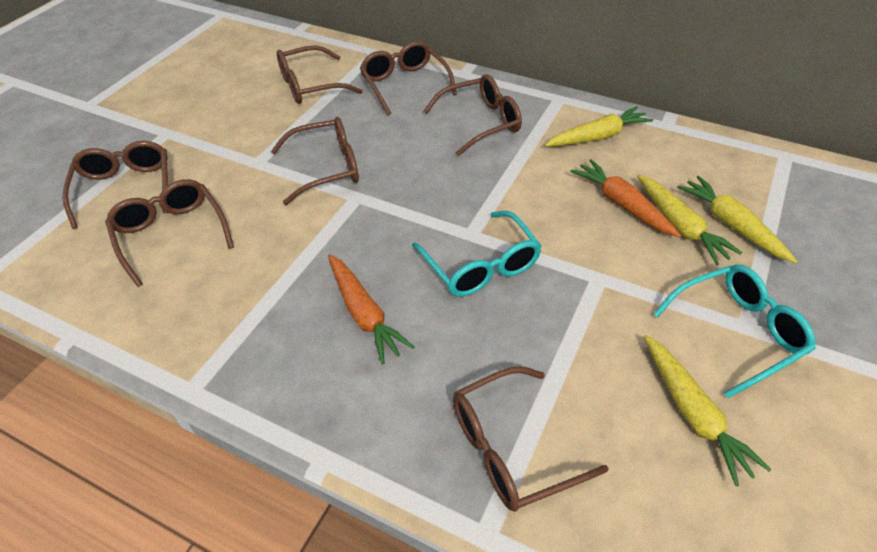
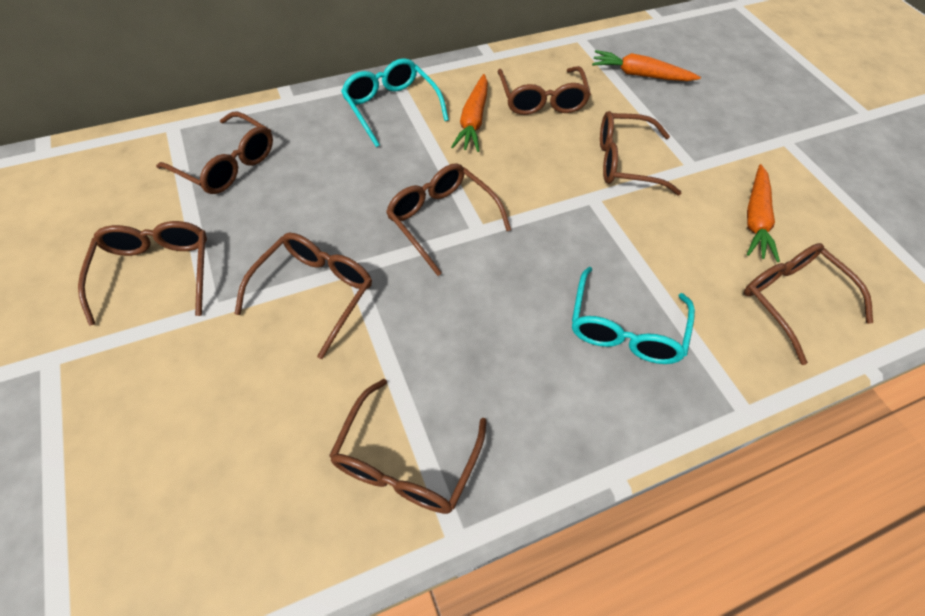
brown glasses: [62,141,168,229] [105,179,234,287] [271,117,359,205] [277,45,363,104] [360,41,457,115] [423,74,522,156] [453,366,609,512] = 7 -> [78,221,207,326] [156,112,273,194] [235,233,372,359] [329,379,487,514] [386,163,511,276] [498,66,591,115] [600,111,681,195] [744,243,873,365] = 8
orange carrot: [328,254,415,365] [570,159,682,237] = 2 -> [451,74,488,152] [592,50,701,81] [747,164,780,262] = 3
yellow carrot: [545,106,653,146] [637,175,742,265] [643,335,771,486] [677,176,798,263] = 4 -> none = 0

